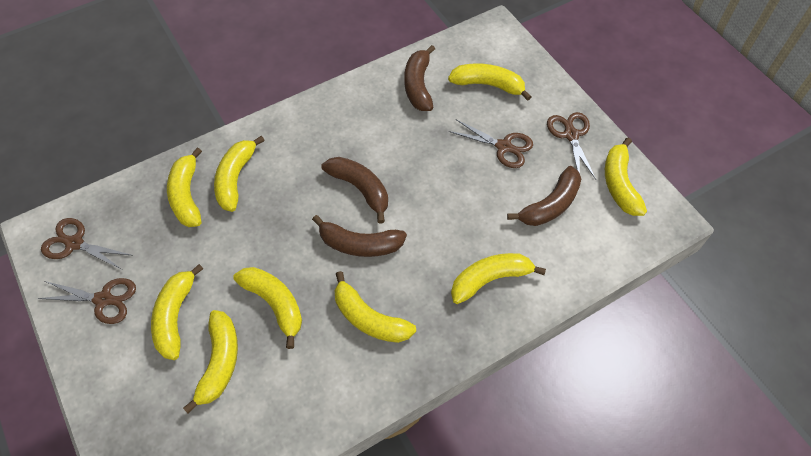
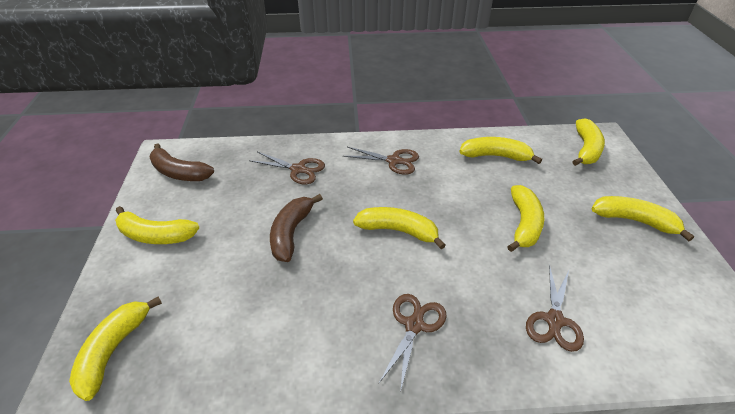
brown banana: [312,215,407,257] [322,157,388,224] [404,45,435,111] [507,166,581,226] = 4 -> [150,144,214,181] [270,194,323,262] = 2
yellow banana: [151,264,203,360] [167,147,202,227] [183,310,238,413] [214,136,265,212] [233,267,302,349] [335,271,416,343] [448,63,531,101] [451,253,546,304] [605,137,647,216] = 9 -> [69,296,162,401] [115,206,199,244] [353,207,446,249] [459,137,542,164] [507,185,544,252] [572,118,605,166] [592,196,694,241] = 7

